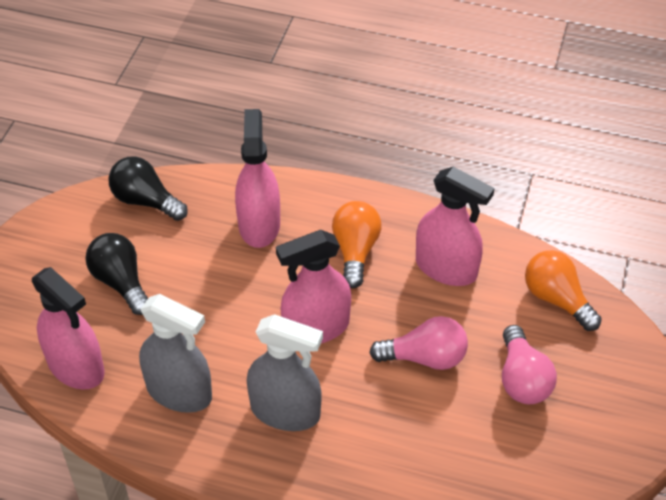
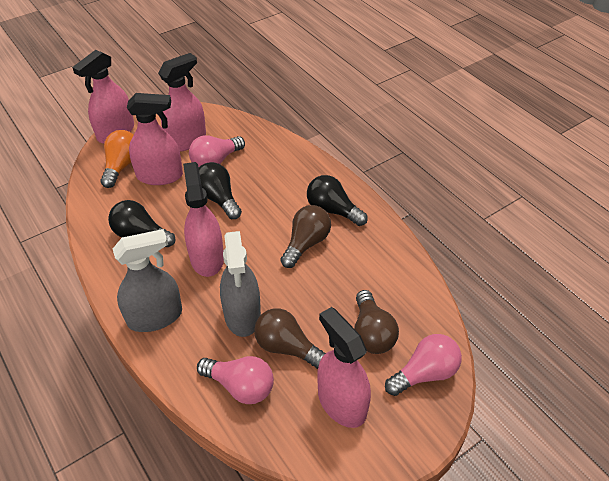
black light bulb: [85,233,148,315] [109,156,188,221] = 2 -> [108,200,176,247] [199,162,242,219] [307,175,368,226] = 3
brown light bulb: none = 0 -> [254,308,326,369] [280,205,331,268] [354,290,399,354] = 3
orange light bulb: [332,201,381,288] [525,250,602,331] = 2 -> [100,130,134,188] = 1
pink light bulb: [369,316,468,370] [502,325,557,404] = 2 -> [189,135,245,167] [197,356,274,404] [385,334,462,396] = 3
pink spray bottle: [32,267,105,390] [235,109,280,248] [276,230,351,343] [416,167,495,286] = 4 -> [72,50,134,144] [127,93,183,185] [158,53,206,152] [183,162,224,277] [317,307,371,428] = 5

